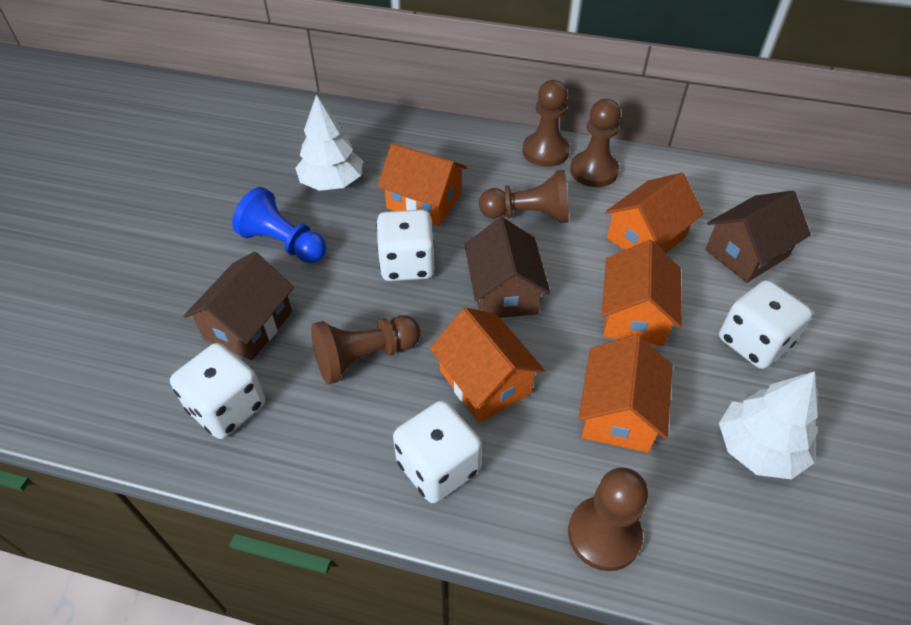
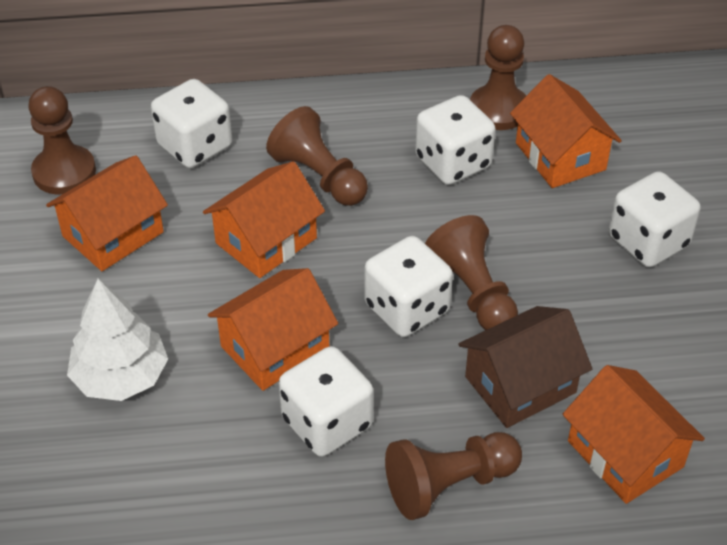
blue pawn: [232,187,327,263] = 1 -> none = 0
brown house: [183,251,294,360] [464,217,550,318] [705,190,811,283] = 3 -> [459,306,592,428] = 1
white dice: [170,343,265,439] [376,210,435,281] [393,400,482,503] [719,280,812,369] = 4 -> [151,79,232,168] [279,346,373,457] [365,236,453,337] [415,95,496,185] [609,171,701,268] = 5
white tree: [295,95,363,191] [719,371,818,479] = 2 -> [67,279,168,401] = 1

